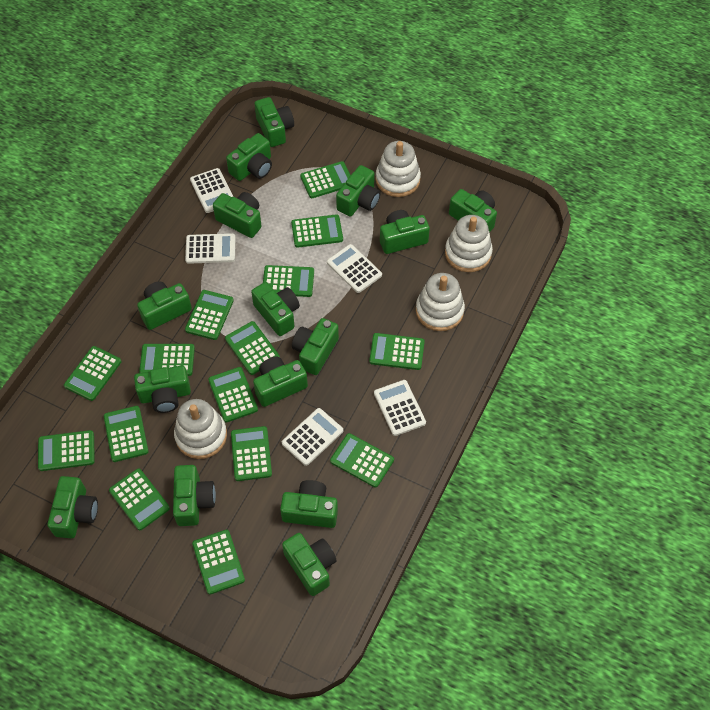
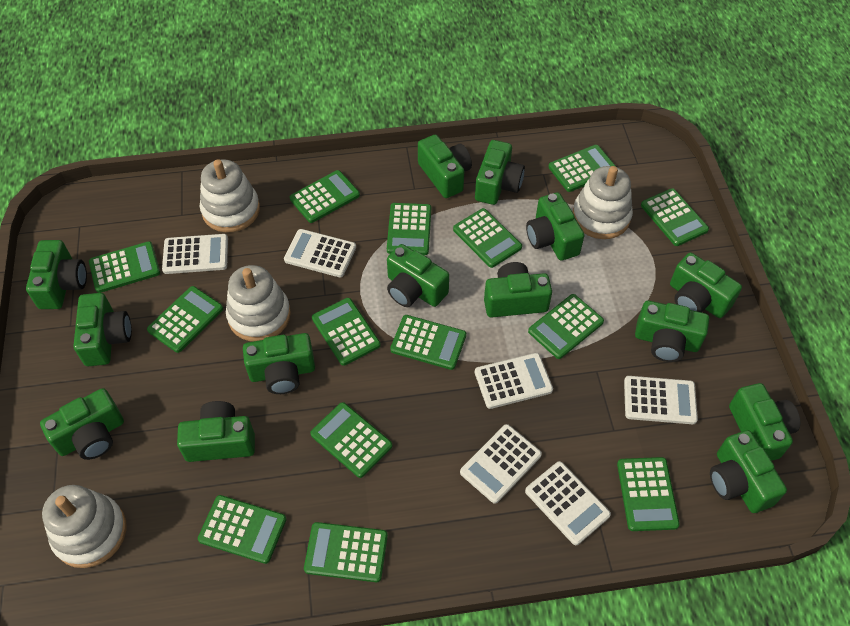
green calculator: [38,430,95,471] [64,346,122,401] [104,406,149,462] [109,468,170,530] [139,344,195,376] [185,290,234,340] [192,530,245,595] [208,367,258,423] [225,321,280,375] [231,426,272,481] [263,265,314,297] [291,214,343,248] [300,161,351,198] [330,433,394,488] [369,333,425,370] = 15 -> [89,241,160,293] [147,286,223,353] [198,495,287,564] [290,170,360,223] [304,522,388,582] [310,402,392,478] [312,298,380,366] [387,203,431,255] [390,315,466,370] [453,208,522,268] [528,294,604,359] [549,145,616,192] [617,457,680,531] [641,188,709,246] = 14
green camera: [47,476,98,538] [134,365,191,413] [137,281,192,330] [173,465,216,526] [213,192,262,238] [226,133,272,181] [251,282,300,336] [253,357,308,407] [255,97,294,147] [280,480,338,528] [282,533,337,596] [292,318,339,375] [336,165,381,216] [380,210,430,254] [449,189,497,232] = 15 -> [26,240,87,309] [40,388,124,460] [73,293,132,366] [177,401,255,462] [243,333,315,394] [387,244,449,307] [418,135,472,198] [475,140,525,205] [484,262,552,318] [526,192,584,260] [635,301,709,362] [670,253,742,318] [710,430,787,513] [729,383,800,461] = 14
white calculator: [185,233,236,264] [190,168,234,213] [282,408,343,466] [327,244,382,293] [374,380,426,436] = 5 -> [162,234,228,274] [284,229,356,278] [460,424,542,504] [475,353,553,409] [525,461,611,545] [624,376,698,424] = 6

